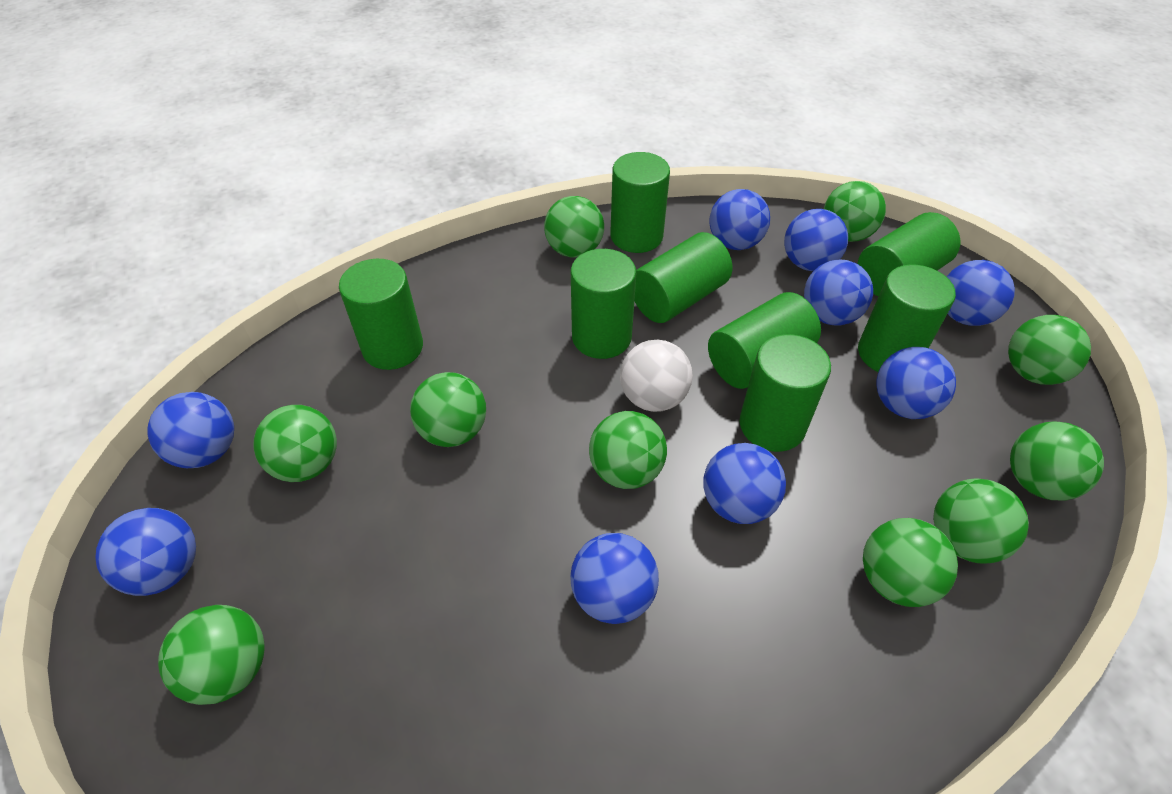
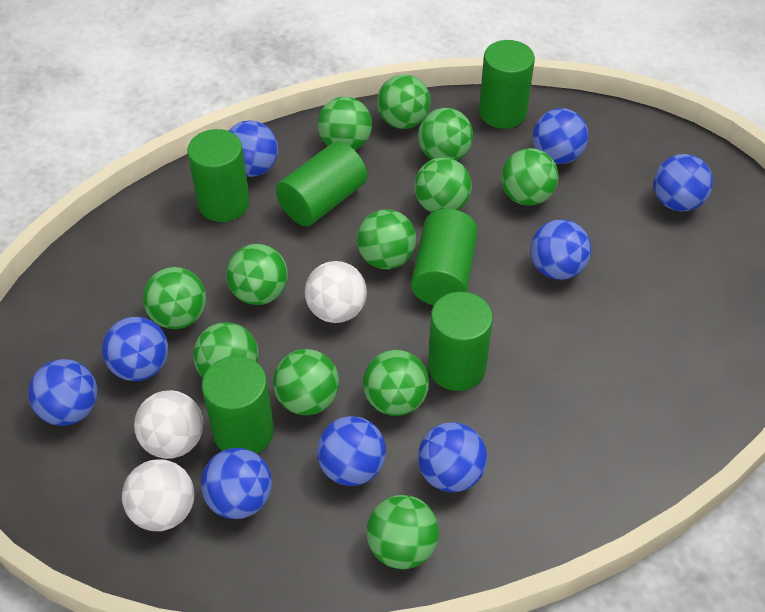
green ball: [158,605,265,705] [254,405,337,482] [410,372,486,447] [544,196,604,258] [589,411,667,489] [824,181,886,242] [863,518,958,607] [933,479,1029,564] [1008,315,1091,385] [1010,421,1104,500] = 10 -> [143,267,206,329] [193,322,259,378] [226,244,288,305] [273,349,339,415] [318,97,372,150] [357,209,416,269] [363,350,429,416] [367,495,439,569] [377,74,431,129] [414,157,472,213] [418,108,473,161] [501,148,559,206] = 12
green cylinder: [339,259,423,370] [571,249,636,359] [610,152,670,253] [634,232,732,323] [708,292,821,389] [740,334,831,452] [858,212,960,297] [858,264,956,372] = 8 -> [187,129,250,222] [202,356,274,454] [276,141,367,226] [411,209,478,305] [428,292,493,391] [479,40,535,129] = 6
white ball: [620,340,693,412] = 1 -> [122,459,194,531] [134,390,203,459] [305,261,367,323] = 3

